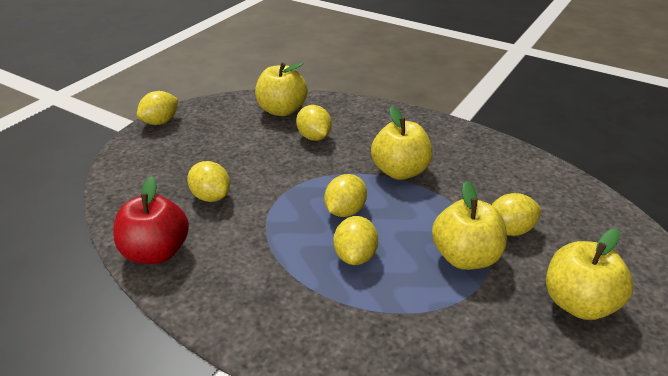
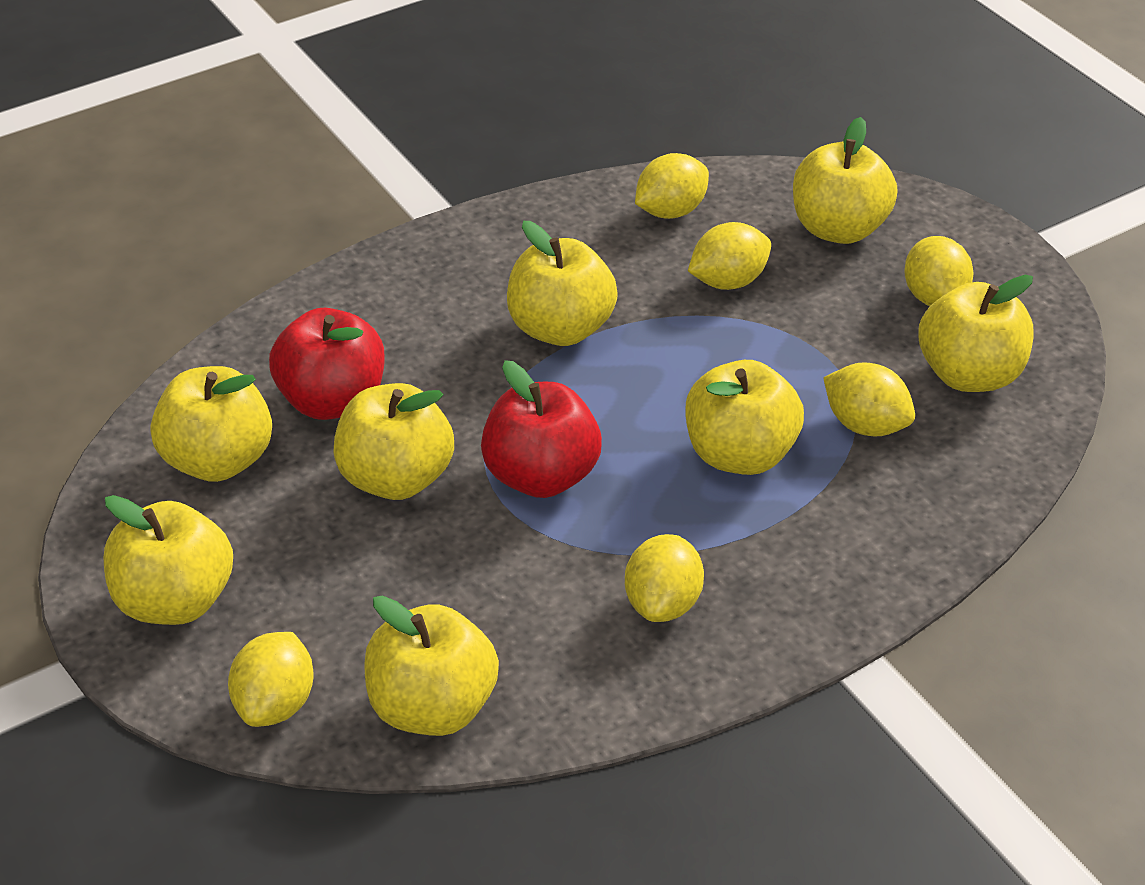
red apple: [113,176,189,264] = 1 -> [269,308,385,420] [481,360,602,498] = 2
yellow apple: [255,62,308,116] [371,107,433,180] [432,181,507,270] [546,228,633,320] = 4 -> [104,495,233,625] [151,366,272,482] [333,383,454,500] [364,595,499,736] [507,221,618,346] [685,360,804,475] [793,117,898,244] [918,275,1034,392] = 8

